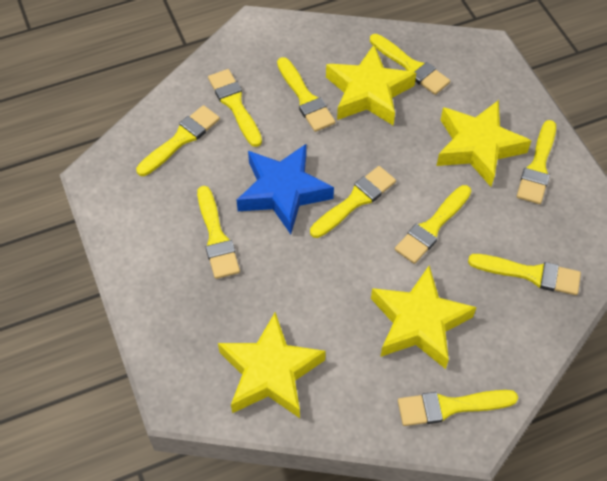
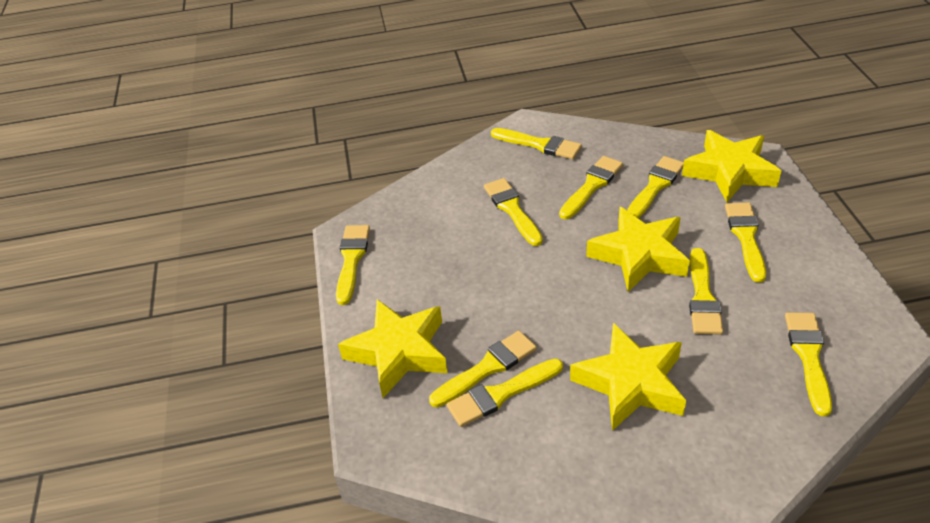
blue star: [237,143,334,234] = 1 -> none = 0

